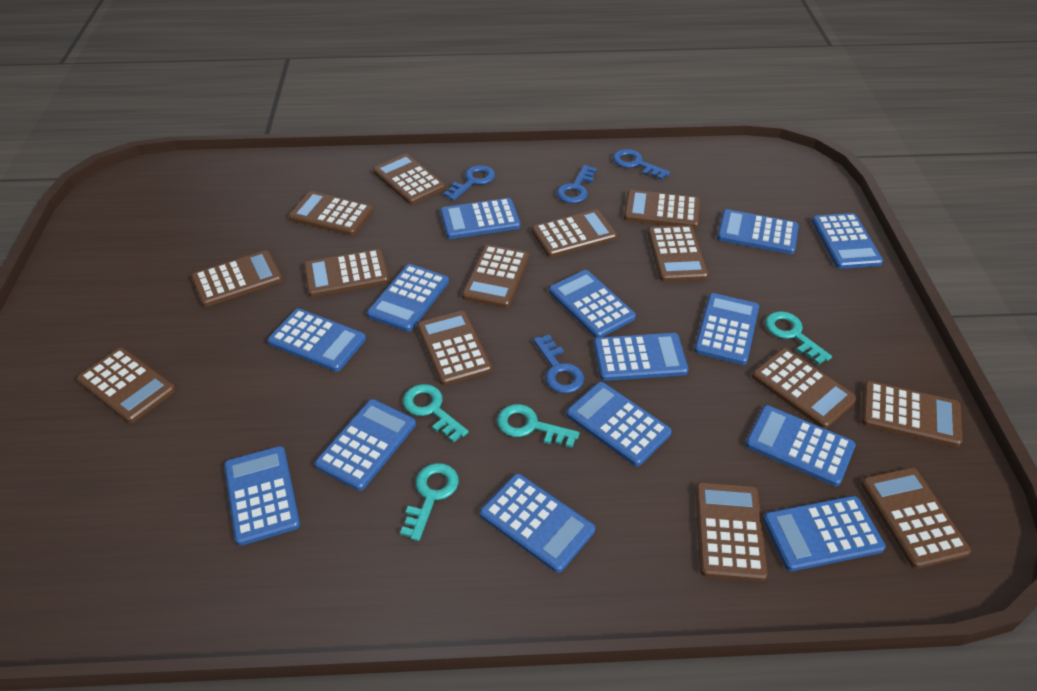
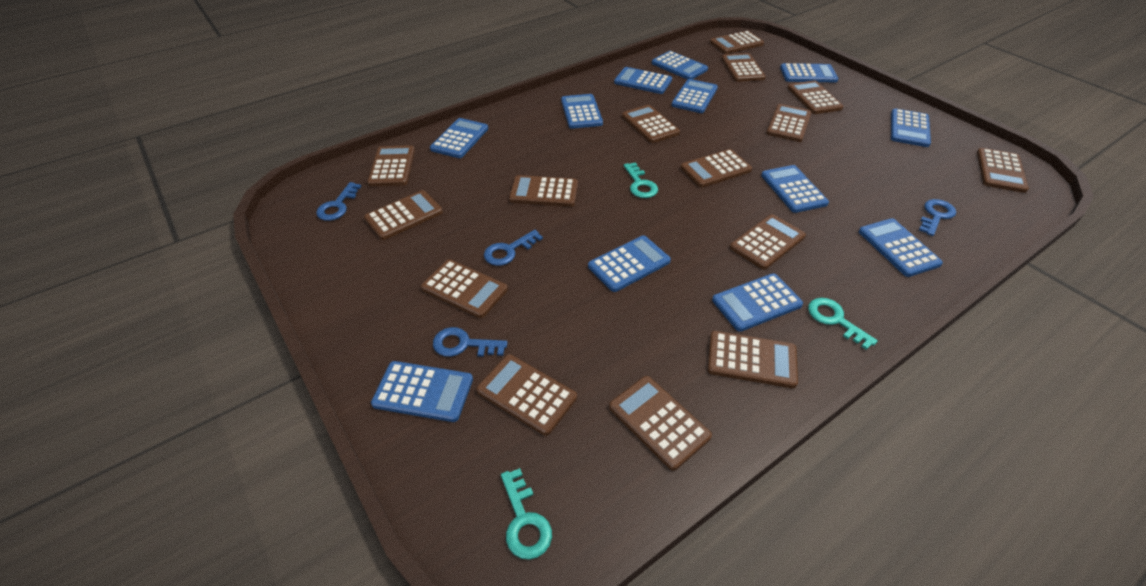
blue calculator: [224,446,300,546] [268,309,366,372] [315,399,416,491] [367,264,449,332] [440,198,520,239] [480,473,595,573] [549,270,636,338] [566,382,672,466] [593,333,688,381] [694,293,759,365] [717,209,799,254] [745,405,856,486] [763,496,886,571] [812,213,883,269] = 14 -> [371,361,473,422] [430,118,488,158] [561,94,603,129] [588,235,671,292] [614,67,672,94] [652,51,708,80] [672,79,718,113] [712,273,803,332] [761,165,829,213] [780,63,838,82] [859,218,943,277] [891,108,931,147] = 12
brown calculator: [77,347,176,423] [191,250,283,307] [289,191,373,236] [304,249,389,297] [373,154,445,205] [417,311,492,386] [462,245,529,308] [532,209,617,257] [624,190,700,228] [647,225,708,282] [695,482,768,581] [752,348,857,429] [861,381,963,447] [861,467,971,569] = 14 -> [364,190,443,240] [367,145,415,186] [421,259,508,318] [477,354,577,436] [509,175,578,207] [609,376,712,471] [622,105,680,143] [681,149,752,188] [708,331,798,388] [710,31,764,54] [721,53,766,82] [730,214,806,270] [766,104,812,142] [788,80,843,114] [977,148,1029,193] = 15
turquoise key: [400,463,459,541] [403,384,469,443] [497,404,580,448] [765,311,832,365] = 4 -> [501,468,552,560] [624,162,658,198] [808,298,878,350] = 3

